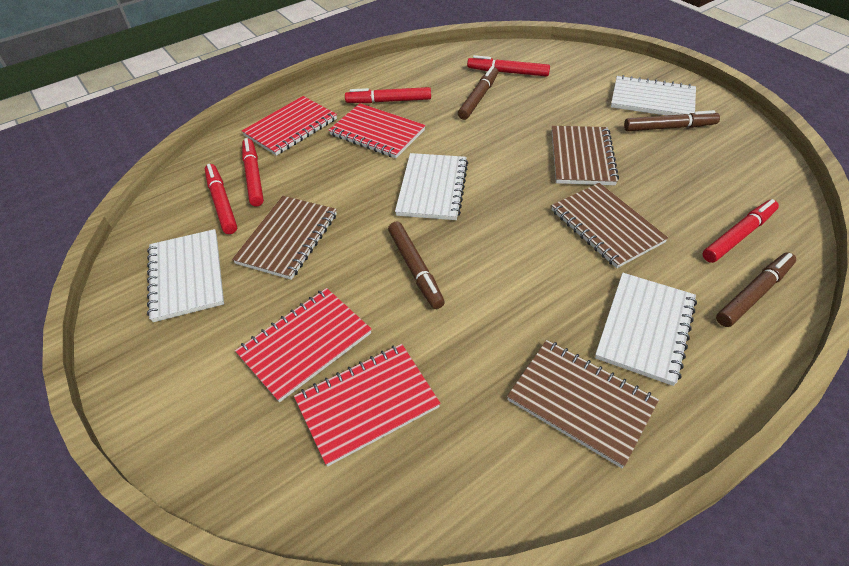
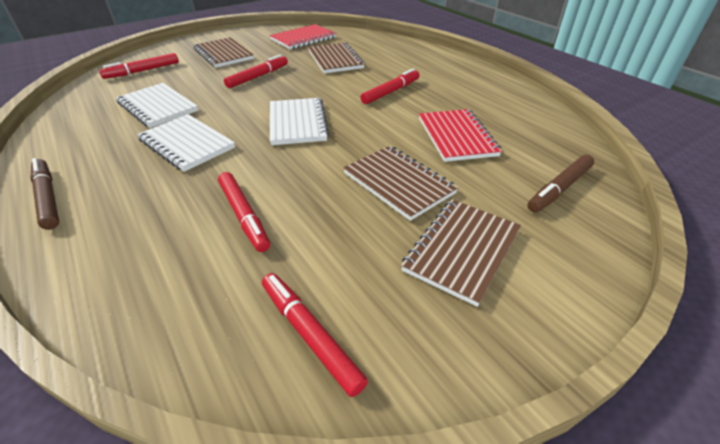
brown marker: [388,221,445,309] [458,66,498,120] [624,110,720,131] [716,252,796,327] = 4 -> [30,158,59,230] [528,155,594,213] = 2
red notebook: [235,288,372,402] [242,96,337,156] [294,344,441,466] [329,103,425,158] = 4 -> [270,24,336,49] [419,109,502,162] = 2
white notebook: [147,229,224,322] [395,153,468,220] [595,273,697,386] [611,75,696,116] = 4 -> [116,83,198,128] [137,114,235,172] [270,98,329,145] = 3

